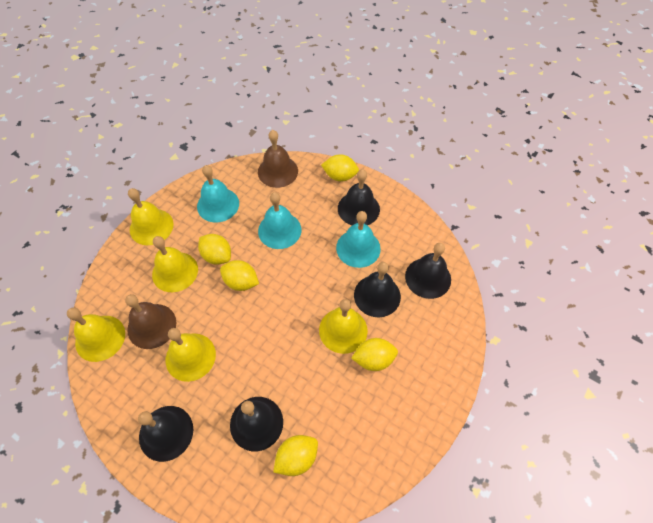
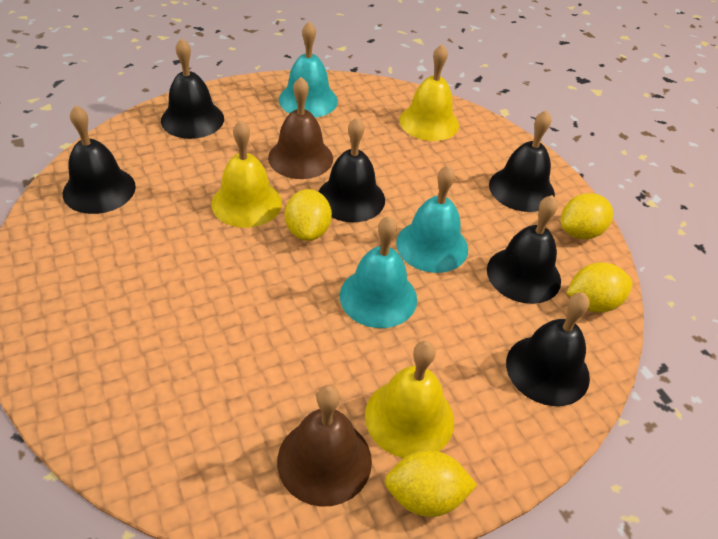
black bell: [138,406,193,462] [230,397,283,451] [338,169,380,225] [354,262,401,317] [405,243,451,299] = 5 -> [63,105,136,214] [161,38,224,139] [318,117,385,222] [487,195,561,304] [489,110,555,212] [506,292,590,406] = 6
yellow bell: [67,307,125,362] [128,188,173,245] [152,236,198,292] [166,328,216,382] [319,299,368,354] = 5 -> [211,120,282,228] [365,341,454,458] [399,44,459,141] = 3
yellow lemon: [198,234,231,265] [220,260,259,291] [273,435,318,476] [321,154,359,182] [351,338,398,371] = 5 -> [285,189,332,241] [385,450,477,517] [561,193,613,239] [567,262,633,313] = 4

